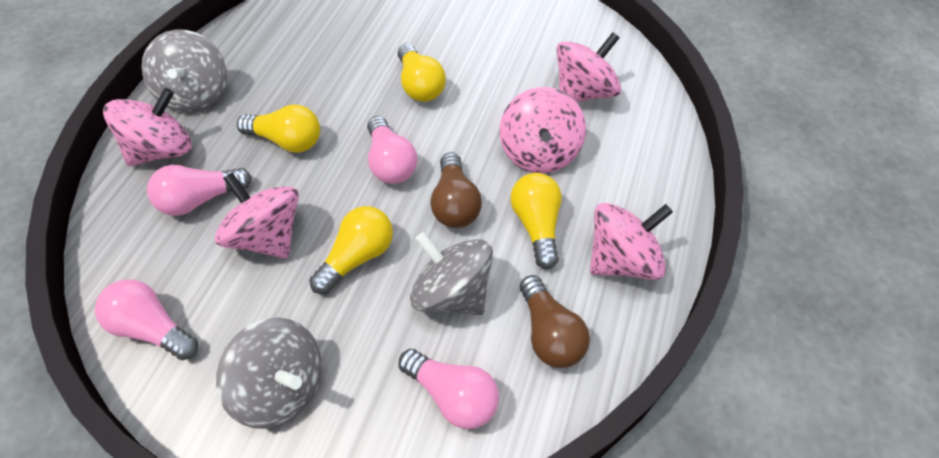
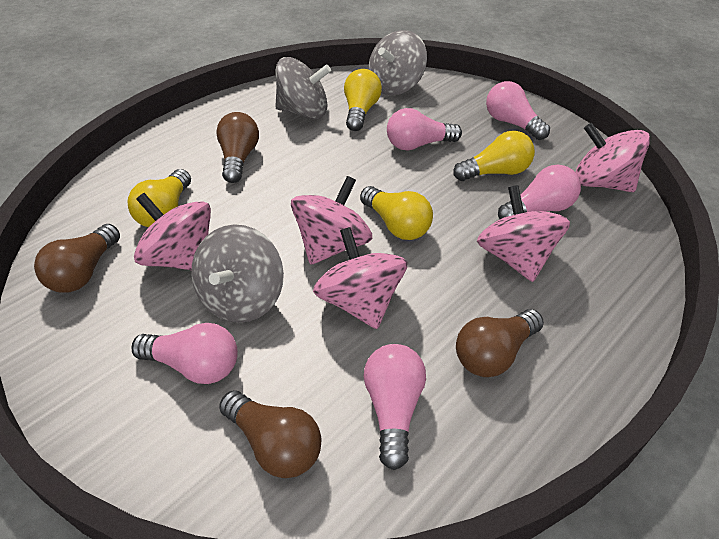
brown light bulb: [430,152,482,228] [520,275,590,368] = 2 -> [34,224,120,293] [216,112,259,183] [219,390,322,478] [456,309,544,377] = 4
pink light bulb: [95,279,198,360] [147,165,252,216] [367,116,417,184] [398,349,499,429] = 4 -> [131,323,238,384] [364,344,426,470] [387,108,462,150] [486,81,550,140] [498,165,581,219] = 5

